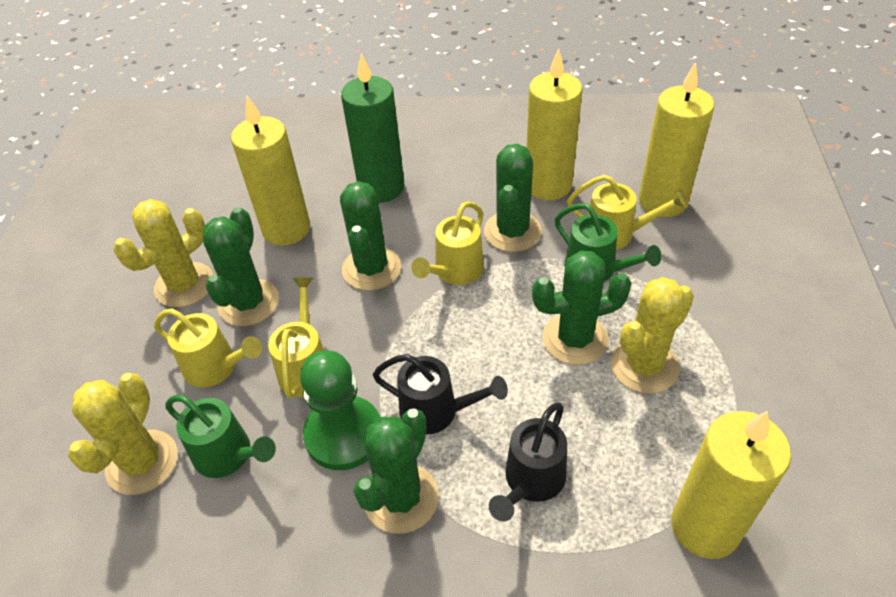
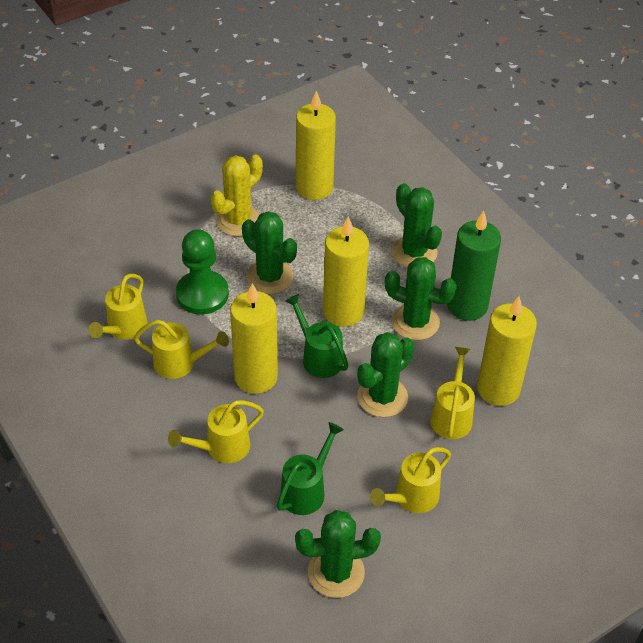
black watering can: [373,354,508,435] [489,403,567,521] = 2 -> none = 0
yellow cactus: [68,373,178,495] [114,199,214,307] [611,277,694,394] = 3 -> [210,155,263,237] = 1
yellow watering can: [154,308,262,388] [268,278,325,398] [411,201,484,285] [567,175,688,250] = 4 -> [88,274,148,340] [134,320,229,379] [168,400,264,463] [370,447,451,513] [430,347,475,439] = 5

